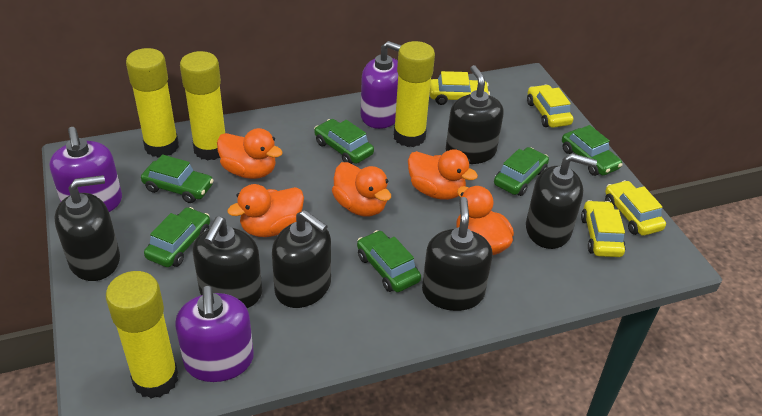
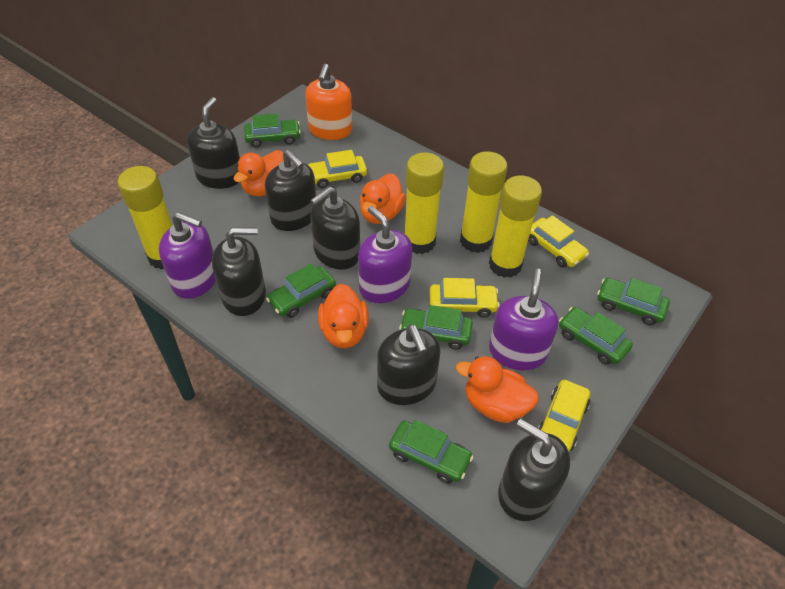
orange duck: [217,128,283,179] [227,184,304,237] [332,162,391,216] [408,149,478,200] [456,186,514,255] = 5 -> [234,150,284,196] [318,284,369,348] [360,173,406,224] [456,356,539,423] = 4
orange soap dispenser: none = 0 -> [305,64,352,140] = 1

